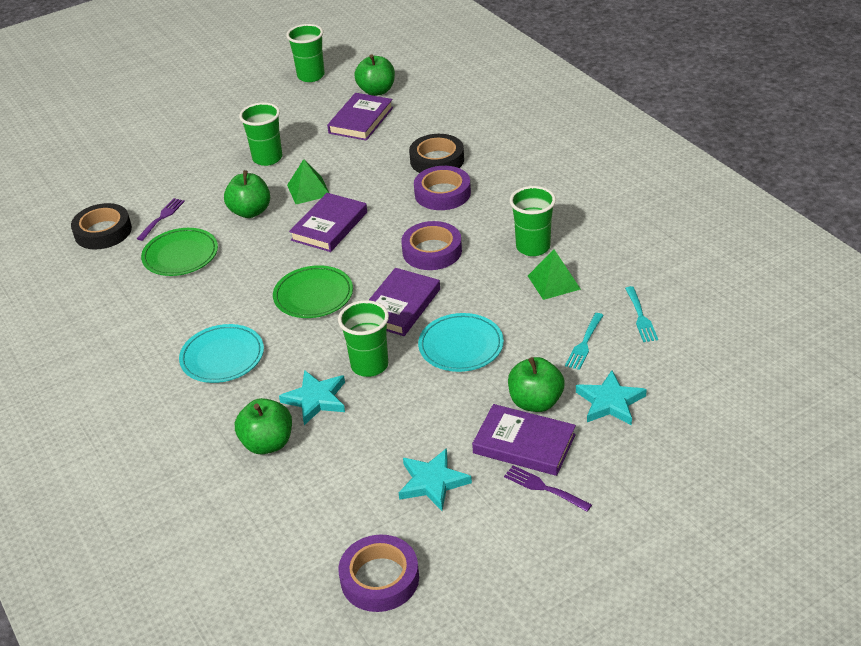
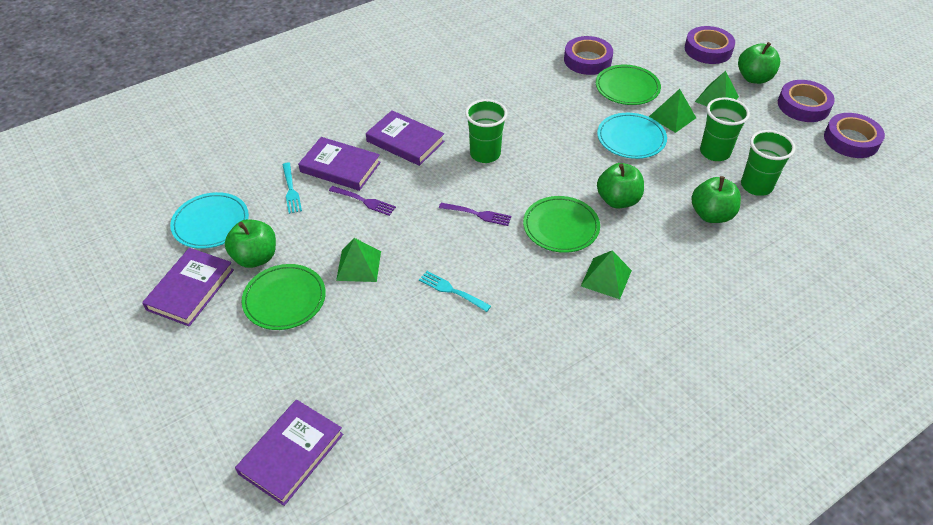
black tape: [71,203,132,250] [409,134,464,173] = 2 -> none = 0
green cup: [239,102,282,166] [286,24,325,82] [338,300,389,377] [510,186,556,256] = 4 -> [465,99,507,163] [700,97,750,161] [741,130,795,196] = 3
green plate: [141,228,218,276] [273,265,353,318] = 2 -> [242,264,326,330] [523,196,600,253] [596,65,661,105] = 3
green pyramid: [287,159,329,204] [528,249,581,300] = 2 -> [336,238,381,282] [581,250,632,299] [649,89,696,133] [695,71,739,106] = 4
purple tape: [338,535,419,612] [401,221,462,270] [414,166,471,210] = 3 -> [564,36,613,75] [685,26,735,64] [778,80,835,122] [824,113,885,158] = 4
turquoise star: [279,370,345,425] [399,448,472,511] [576,370,647,425] = 3 -> none = 0

